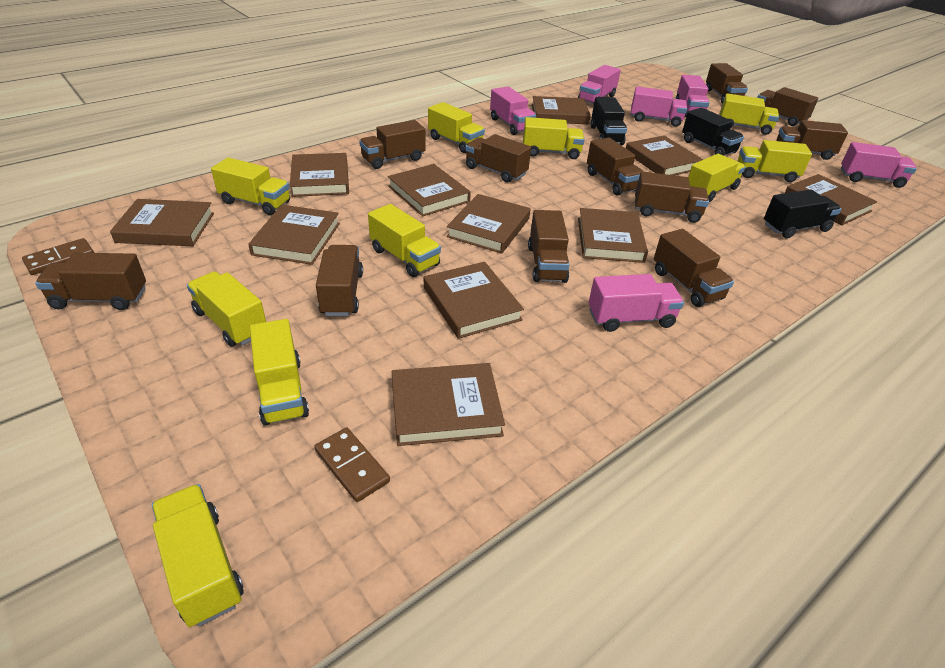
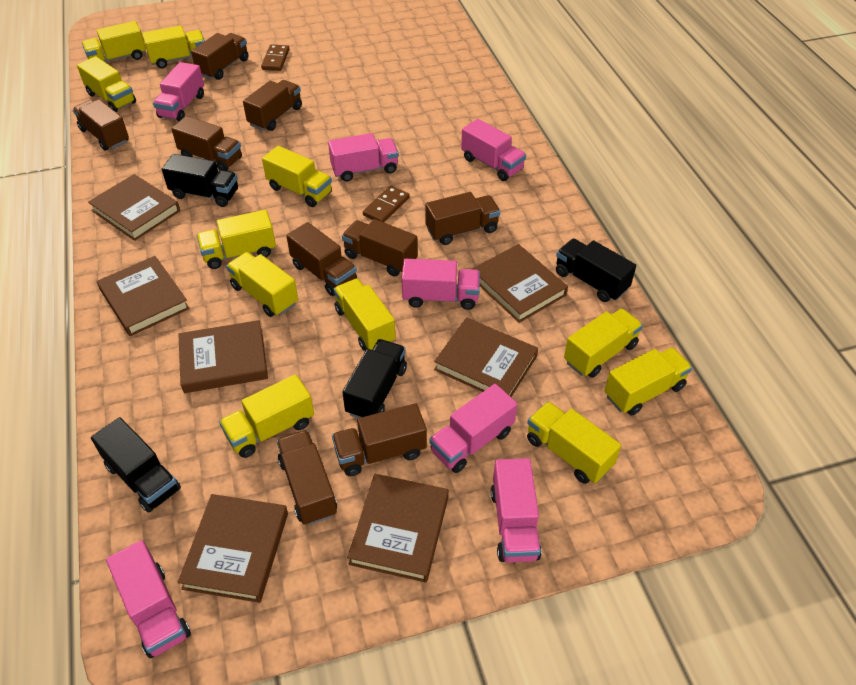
black truck: [590,97,627,145] [682,108,744,156] [764,189,841,239] = 3 -> [91,417,181,513] [162,154,238,207] [342,339,407,418] [556,239,636,302] = 4
brown book: [110,199,214,246] [248,205,340,265] [290,153,349,197] [388,164,471,217] [392,363,505,446] [424,262,524,339] [447,194,531,254] [532,96,591,124] [578,208,648,263] [626,136,704,175] [785,174,877,225] = 11 -> [88,174,180,241] [97,256,190,336] [178,320,268,393] [178,494,288,603] [347,474,449,583] [434,318,538,397] [472,244,568,323] = 7
brown truck: [35,253,146,310] [316,245,363,316] [359,120,425,169] [465,134,531,182] [528,210,570,283] [587,137,644,196] [635,171,709,223] [654,229,734,307] [706,63,748,104] [757,87,818,126] [776,120,848,160] = 11 -> [73,99,129,151] [171,116,242,171] [191,33,248,80] [243,80,302,131] [277,430,337,525] [286,222,357,296] [332,403,427,476] [342,219,418,277] [425,192,500,245] = 9
pink truck: [490,87,536,135] [578,65,621,104] [588,274,684,332] [631,87,687,127] [675,75,710,117] [841,142,917,188] = 6 -> [106,540,191,658] [153,62,204,121] [328,133,399,181] [402,259,480,310] [429,384,517,473] [461,119,526,181] [491,458,542,562] = 7
yellow truck: [152,484,244,627] [187,271,266,347] [211,157,290,215] [250,319,309,426] [368,204,441,277] [428,102,485,153] [523,117,584,159] [688,154,745,202] [720,93,779,135] [738,140,812,182] = 10 -> [77,56,136,112] [82,21,146,62] [142,25,205,68] [197,210,276,269] [219,374,314,458] [226,252,298,317] [262,146,332,207] [334,279,395,351] [527,401,621,484] [564,308,643,378] [605,348,692,416] = 11

